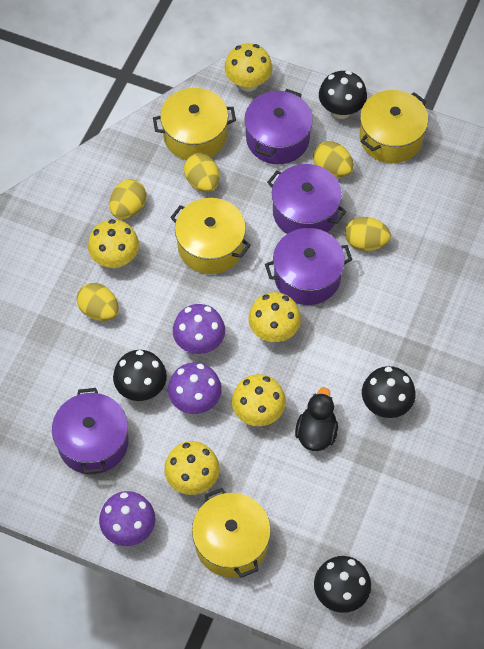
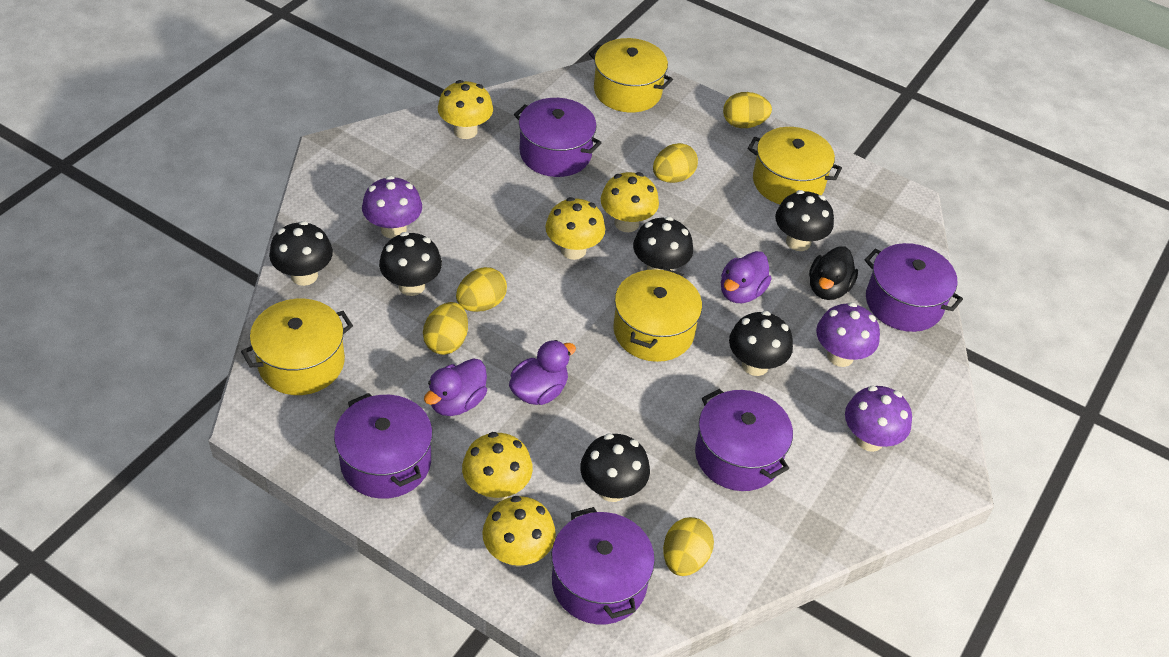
black mushroom: [113,350,167,401] [314,556,371,613] [319,71,367,119] [362,366,416,418] = 4 -> [269,221,333,286] [379,232,442,296] [580,434,650,502] [633,217,693,271] [729,311,793,376] [775,190,834,251] = 6
purple duck: none = 0 -> [424,358,487,416] [509,340,576,405] [721,251,772,303] = 3
purple pot: [52,388,128,474] [244,89,313,164] [265,228,352,305] [267,164,346,234] = 4 -> [334,393,433,499] [514,98,602,177] [552,507,655,624] [695,389,793,491] [865,243,963,332] = 5

